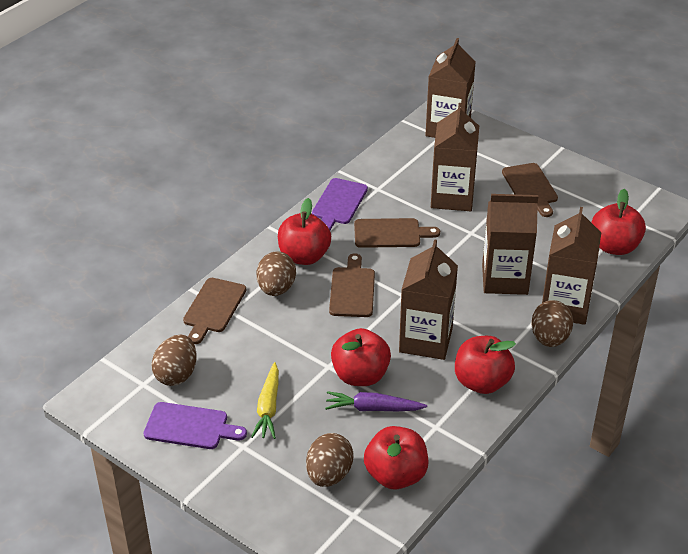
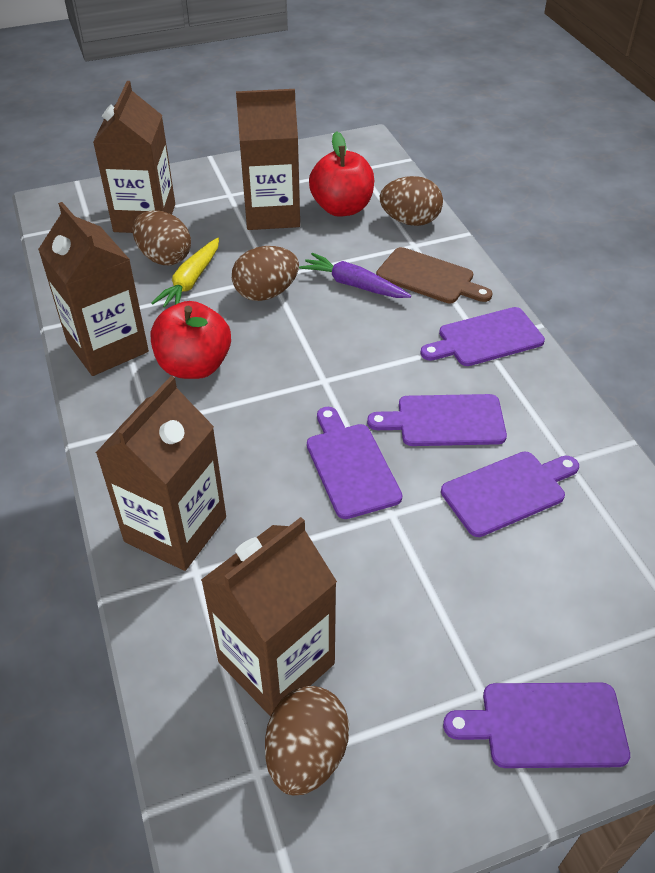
brown cutting board: [183,278,246,344] [329,253,375,317] [354,218,440,248] [502,163,558,217] = 4 -> [376,247,493,303] = 1
purple cutting board: [143,402,247,449] [312,178,368,230] = 2 -> [307,407,403,519] [367,394,507,446] [420,307,545,366] [441,452,579,537] [443,683,630,768] = 5
red apple: [278,198,331,265] [331,328,391,386] [364,426,428,489] [455,336,516,394] [591,189,646,255] = 5 -> [151,301,231,379] [309,131,374,217] = 2

